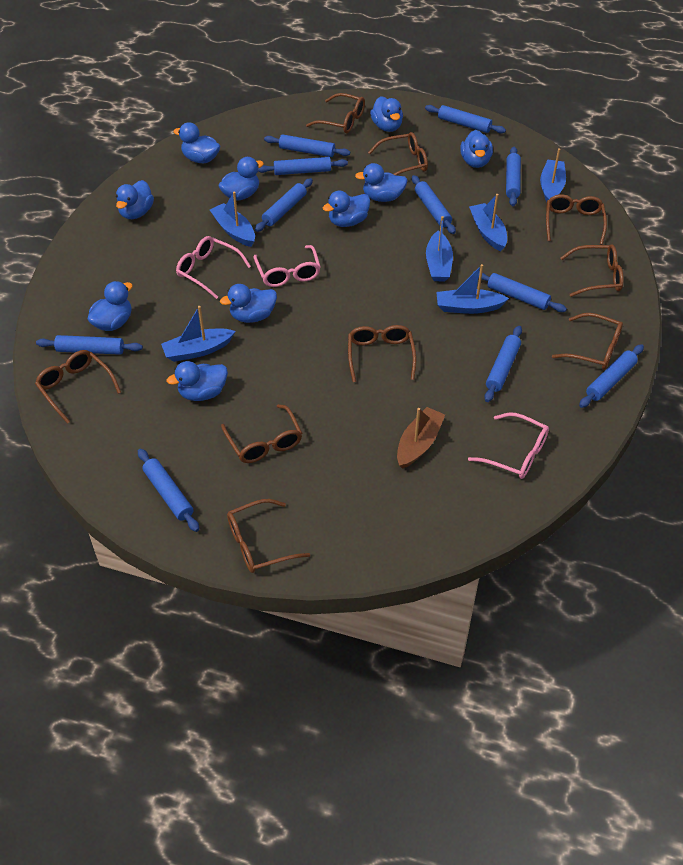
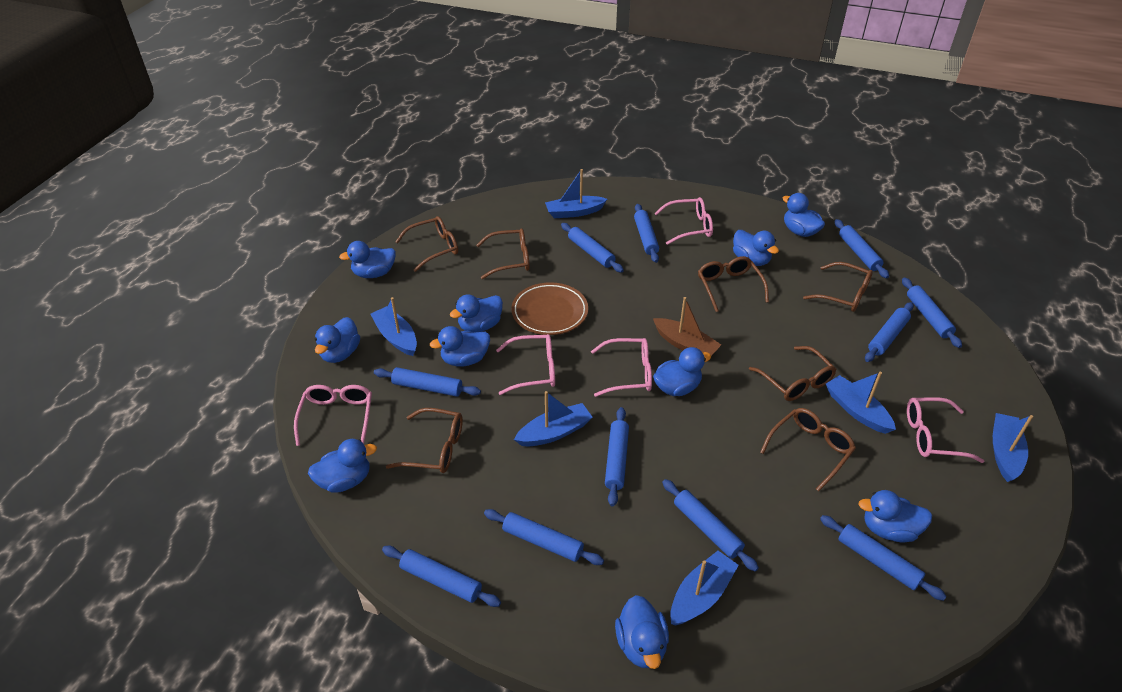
brown glasses: [35,350,121,424] [221,404,302,463] [227,499,311,573] [306,93,365,133] [348,325,416,382] [368,132,428,176] [546,194,607,245] [552,313,623,370] [560,245,624,297] = 9 -> [386,408,463,473] [395,216,458,272] [476,228,530,279] [698,256,769,312] [749,346,836,401] [760,408,856,492] [803,262,873,312] = 7
brown plate: none = 0 -> [512,282,588,335] = 1
pink glasses: [176,236,251,299] [253,245,321,287] [468,412,549,479] = 3 -> [294,385,372,446] [496,334,555,395] [591,338,652,397] [654,197,713,245] [907,397,984,463] = 5

